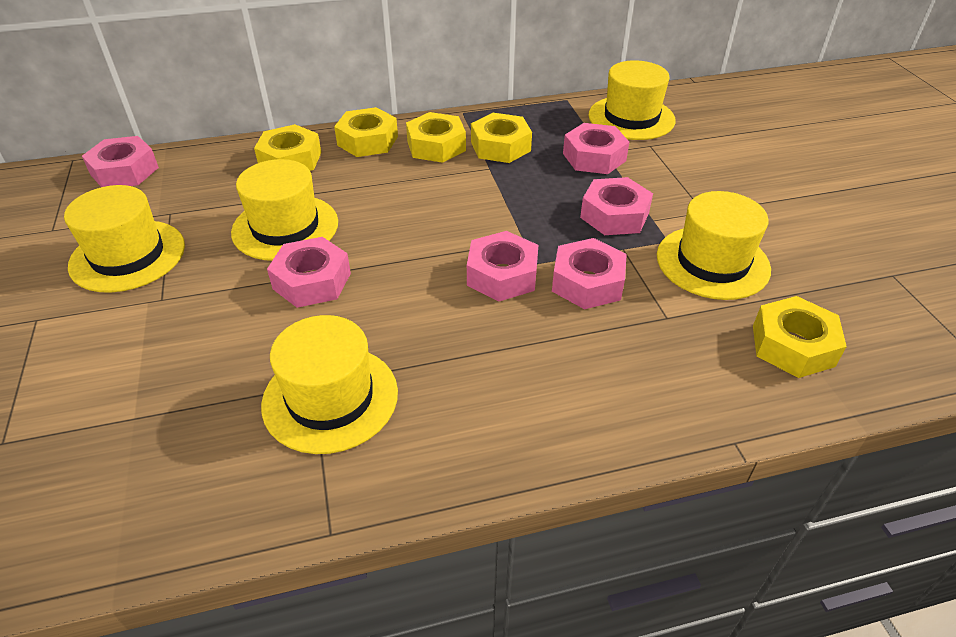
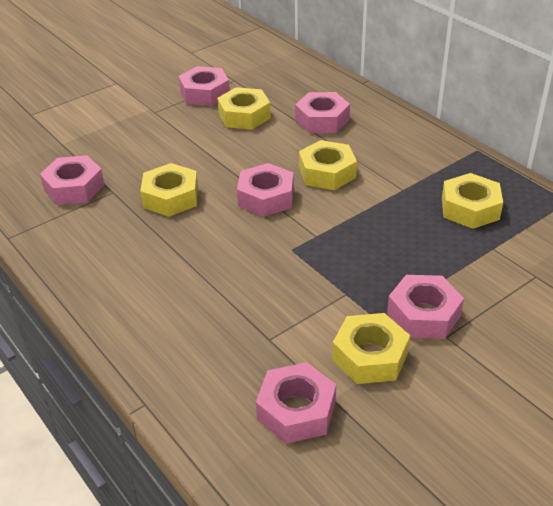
yellow hat: [64,185,185,293] [231,159,338,261] [261,315,398,454] [588,60,676,140] [657,191,771,300] = 5 -> none = 0

